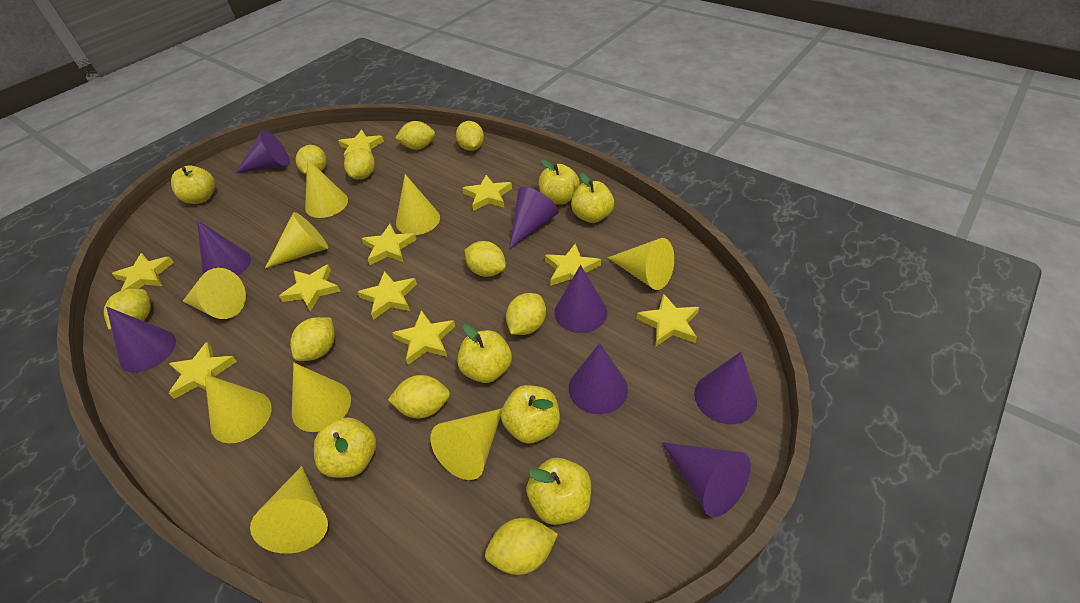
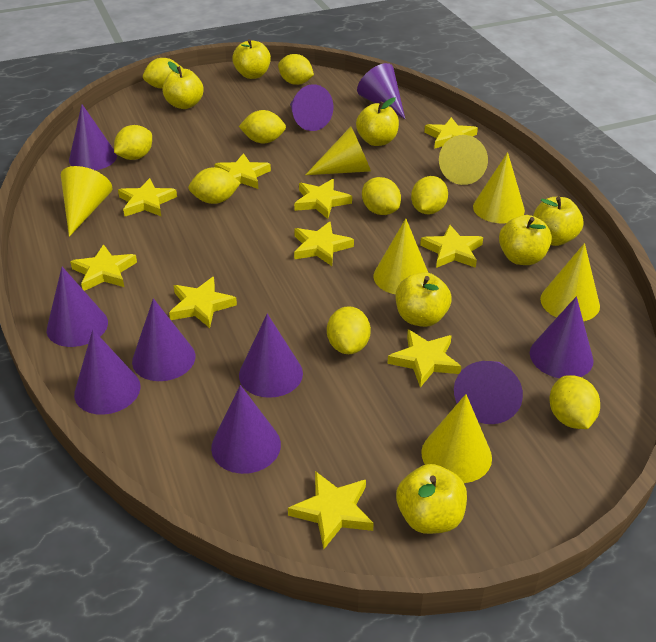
purple cone: [106,307,176,372] [197,220,251,276] [236,130,290,173] [509,187,559,250] [554,265,607,333] [569,343,628,414] [662,442,751,517] [694,352,757,424] = 8 -> [47,267,108,347] [69,104,117,170] [74,329,141,415] [132,298,195,381] [211,385,281,474] [239,314,303,398] [290,84,333,131] [357,63,405,119] [454,361,523,424] [530,296,594,378] = 10
yellow cone: [183,268,246,319] [205,374,272,443] [250,466,328,554] [265,212,328,268] [292,363,351,432] [305,159,348,218] [396,174,440,235] [430,408,502,480] [608,238,674,290] = 9 -> [61,166,112,237] [305,126,371,175] [374,219,428,294] [421,394,492,483] [439,135,488,185] [473,152,525,224] [540,243,600,321] = 7
yellow lemon: [104,289,151,330] [290,317,335,361] [296,145,326,175] [344,148,375,180] [388,375,450,418] [395,121,435,150] [456,121,484,151] [465,241,506,277] [485,518,558,575] [506,293,546,335] = 10 -> [114,125,152,160] [143,58,184,88] [188,167,240,204] [239,110,286,143] [278,54,314,85] [327,306,371,354] [362,177,401,215] [411,176,448,215] [550,375,600,429] = 9

